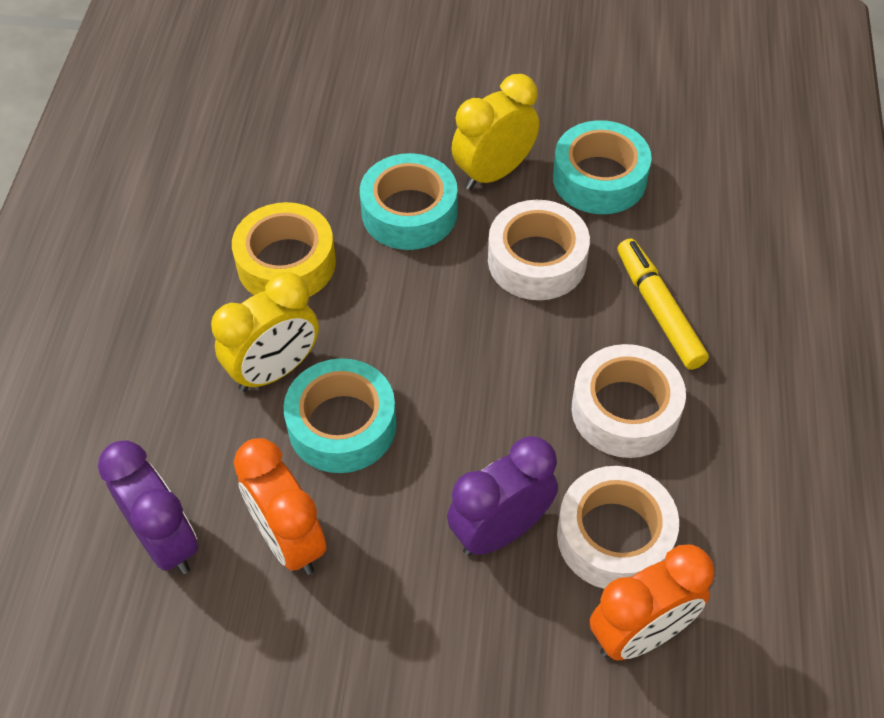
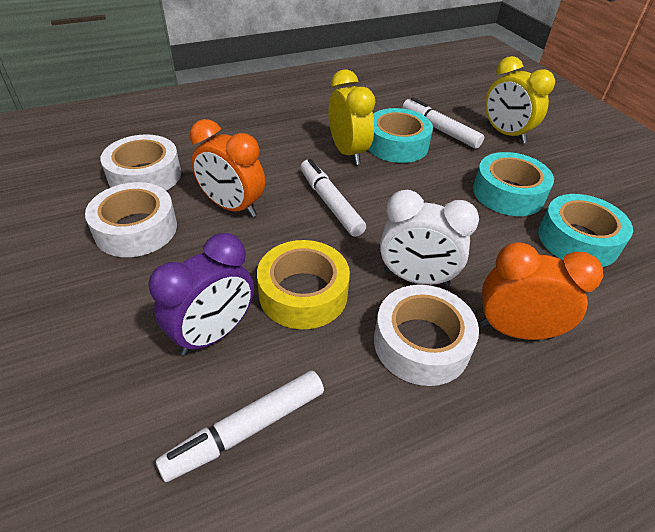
purple clock: [98,441,198,574] [447,436,558,556] = 2 -> [149,233,254,355] = 1
white clock: none = 0 -> [380,190,479,286] = 1
white marker: none = 0 -> [156,371,324,482] [301,159,366,237] [403,97,484,149] = 3
yellow marker: [617,238,709,370] = 1 -> none = 0

